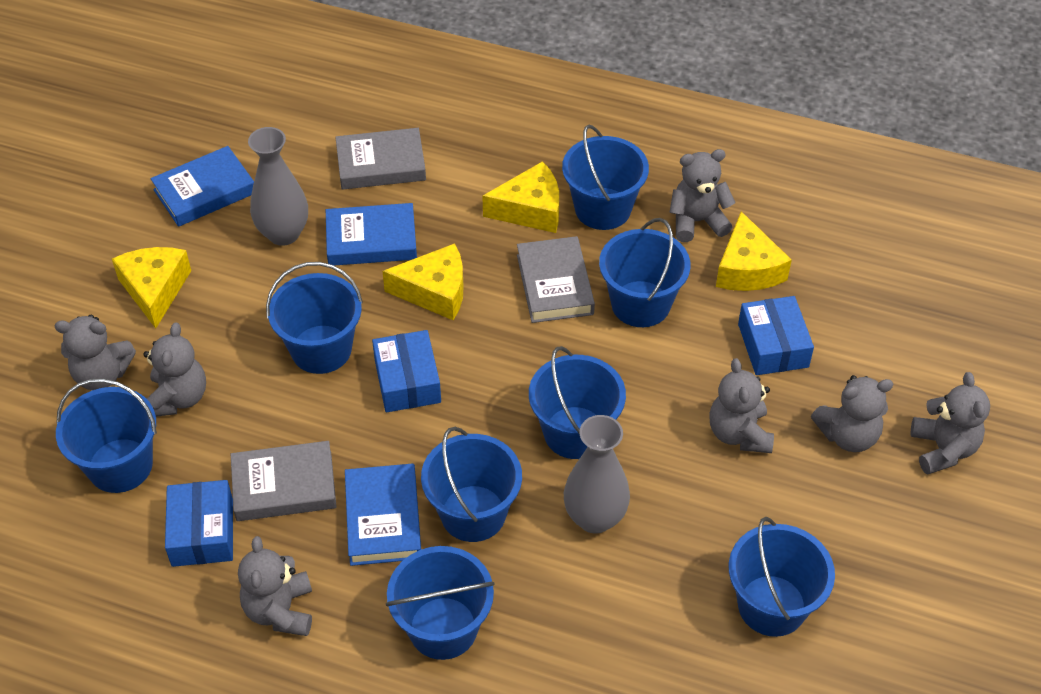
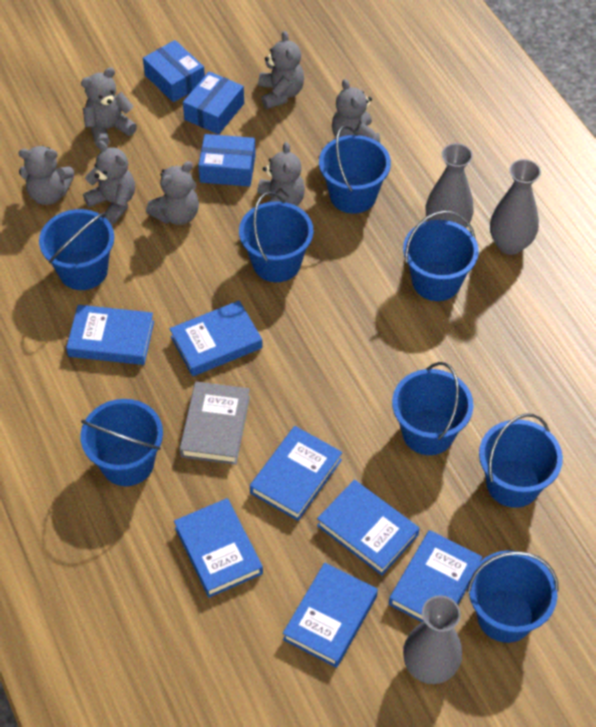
blue book: [151,146,254,227] [326,203,417,266] [345,463,421,566] = 3 -> [66,305,154,365] [170,301,263,377] [174,498,263,598] [250,426,342,521] [283,562,378,668] [317,480,420,576] [389,530,482,622] = 7
grey book: [231,441,337,521] [335,128,426,190] [517,236,595,323] = 3 -> [180,382,250,465] = 1
grey vase: [248,127,308,246] [564,415,630,534] = 2 -> [403,595,462,684] [426,143,474,228] [490,159,541,255] = 3
yellow cheese: [112,247,191,329] [383,243,463,320] [482,161,559,233] [716,211,792,291] = 4 -> none = 0

